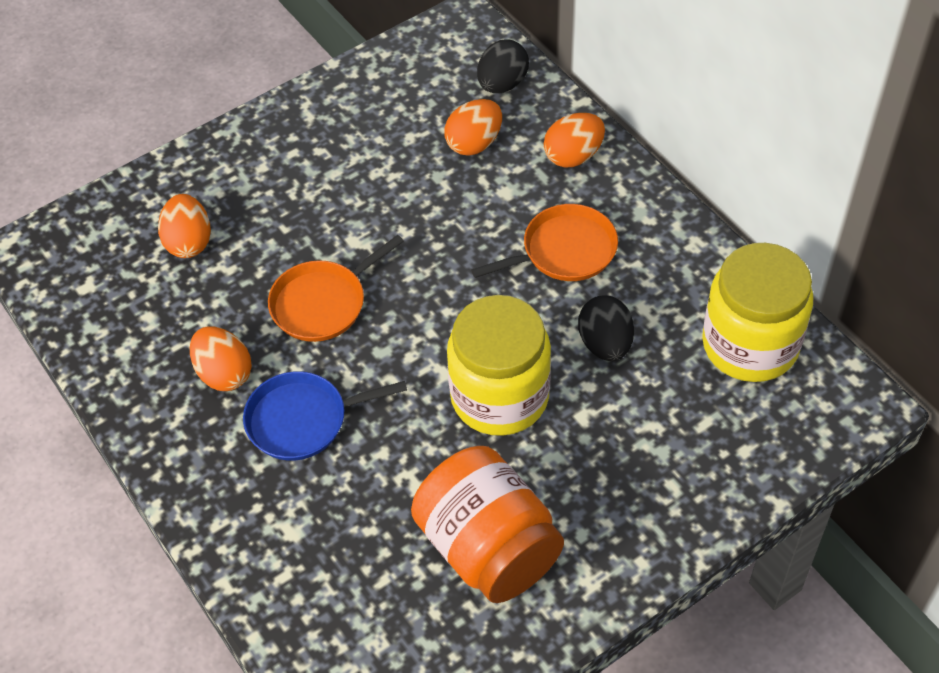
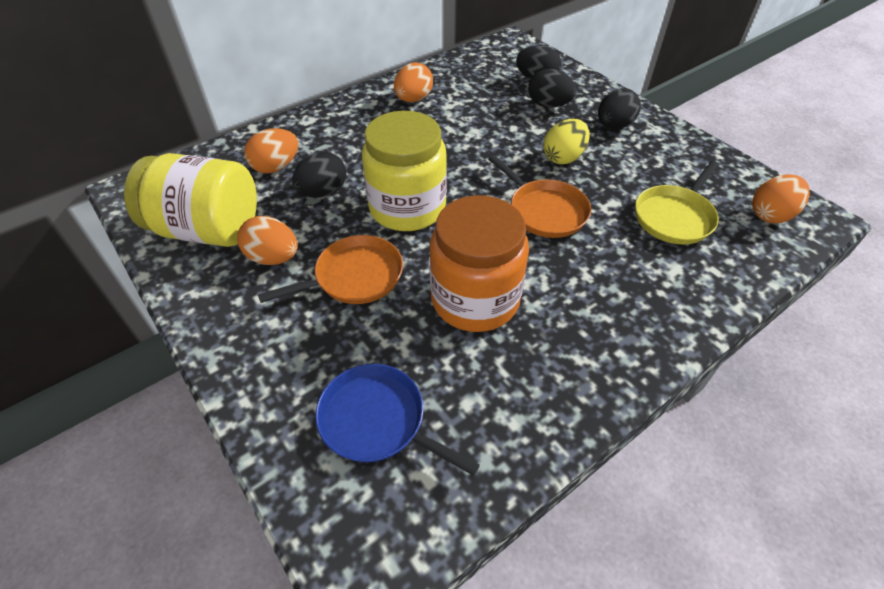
black egg: [477,39,529,93] [578,295,634,361] = 2 -> [292,152,346,198] [516,45,562,80] [528,69,577,108] [598,88,641,129] = 4
yellow egg: none = 0 -> [543,119,590,164] = 1
yellow pan: none = 0 -> [635,161,719,244] = 1

